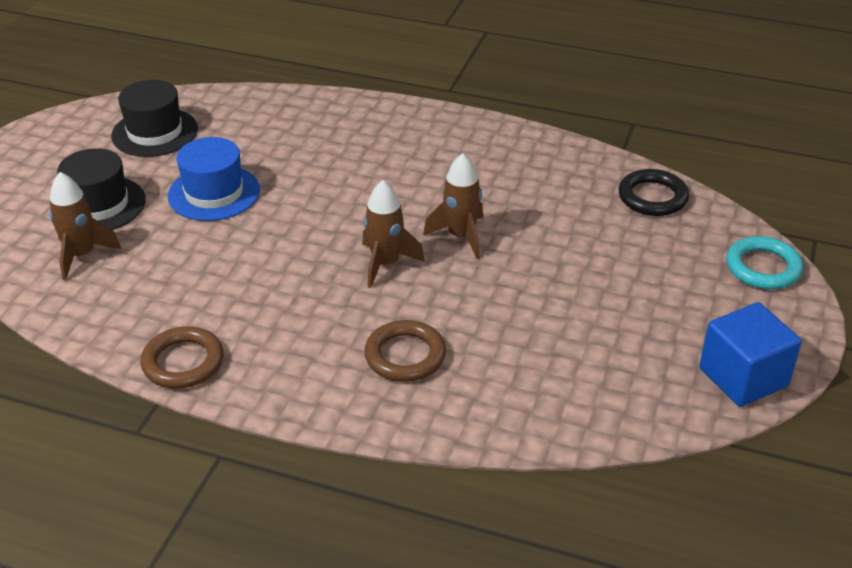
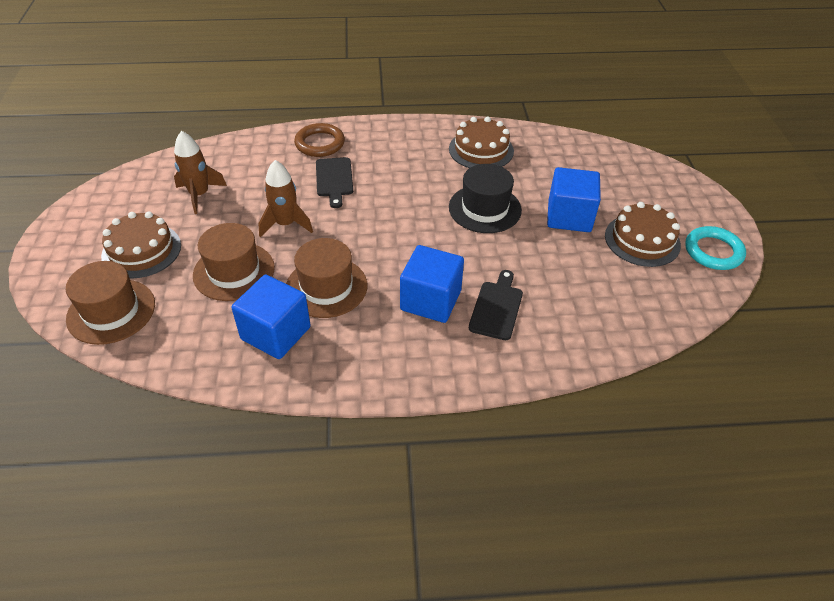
black cutting board: none = 0 -> [316,157,353,208] [469,270,523,340] = 2
black hat: [57,148,146,230] [111,80,198,157] = 2 -> [449,164,522,233] = 1
black ring: [619,169,689,216] = 1 -> none = 0
blue cube: [699,302,802,407] = 1 -> [231,275,311,359] [400,245,464,323] [547,167,601,232] = 3
blue hat: [168,137,260,221] = 1 -> none = 0
brown cake: none = 0 -> [101,211,181,278] [449,117,514,168] [605,202,681,267] = 3
brown hat: none = 0 -> [66,261,155,345] [193,223,275,301] [286,238,367,318] = 3
brown ring: [141,326,223,389] [364,320,446,382] = 2 -> [294,123,345,157] = 1
brown rocket: [49,172,121,280] [362,180,425,288] [423,153,483,259] = 3 -> [174,131,227,214] [258,160,313,237] = 2

